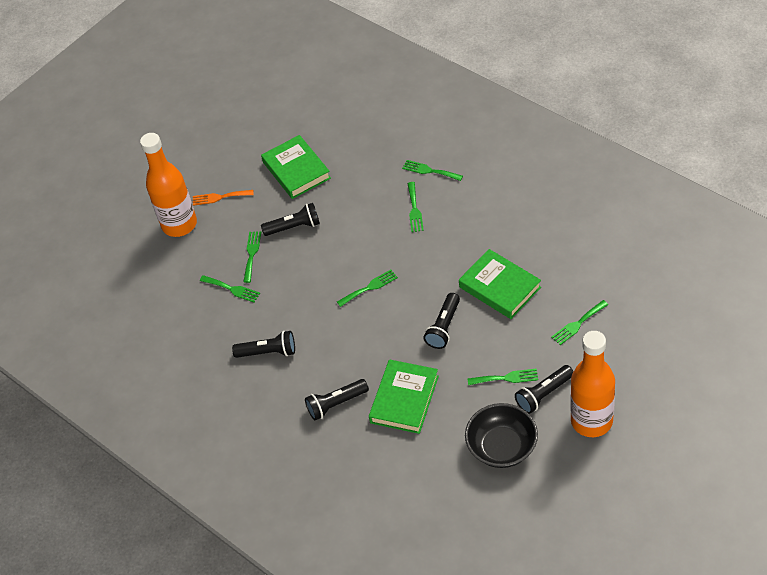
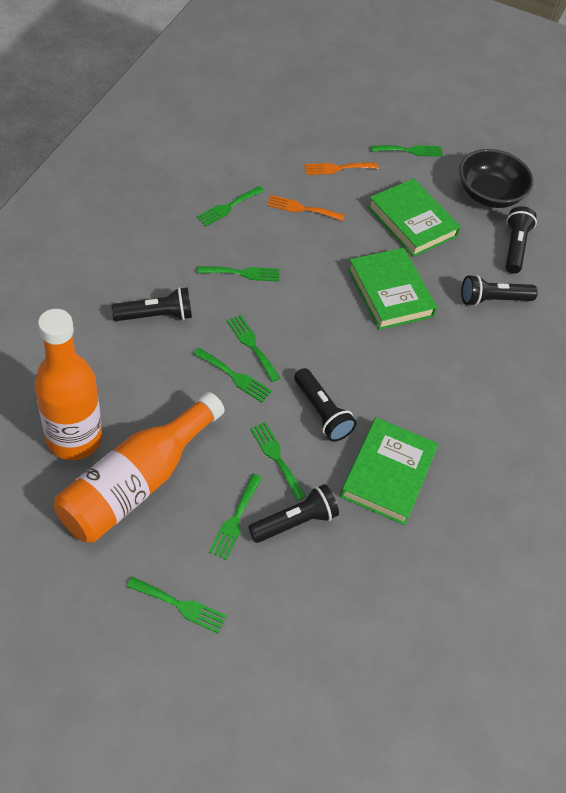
green fork: [200,275,260,303] [243,232,261,283] [337,270,398,307] [402,160,463,181] [408,182,424,232] [468,369,538,385] [551,300,608,345] = 7 -> [127,577,227,633] [193,348,272,403] [196,186,264,226] [197,266,279,282] [209,474,262,560] [227,315,280,382] [250,422,306,501] [371,145,443,157] = 8
orange fork: [193,190,254,206] = 1 -> [267,195,344,221] [304,163,379,175] = 2

